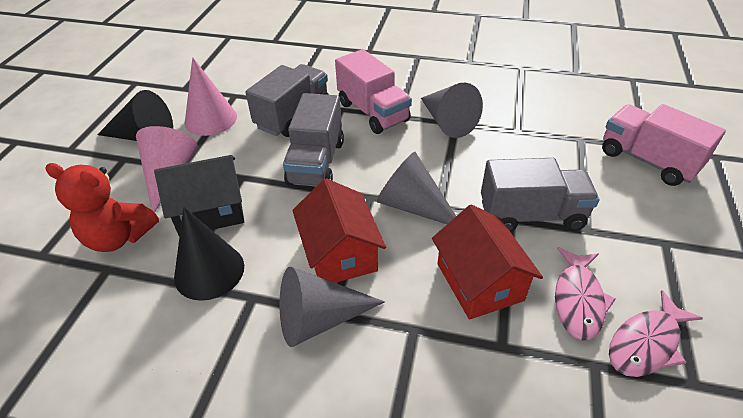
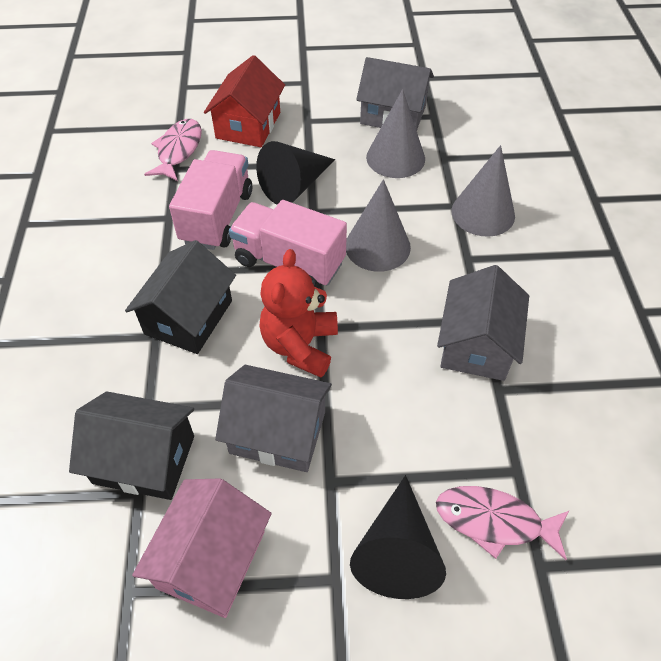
black house: [154,155,244,237] = 1 -> [69,391,194,500] [125,240,236,354] = 2
grey house: none = 0 -> [215,365,332,472] [356,57,434,131] [437,265,529,381] = 3
grey truck: [245,64,329,137] [283,93,344,186] [481,158,599,232] = 3 -> none = 0
pink cone: [136,126,198,213] [185,57,237,136] = 2 -> none = 0
pink house: none = 0 -> [132,479,272,618] = 1
red house: [292,178,386,283] [432,205,543,319] = 2 -> [204,55,285,147] = 1

